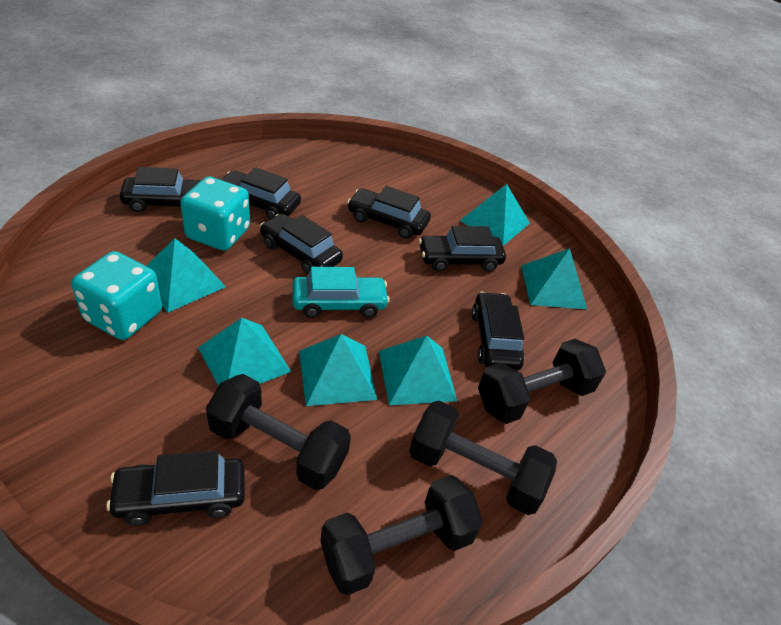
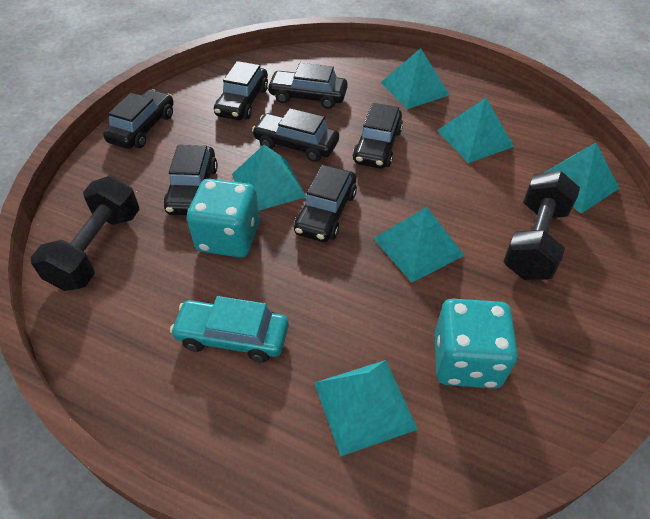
black dumbbell: [206,374,351,490] [320,475,483,596] [409,401,557,515] [478,339,606,424] = 4 -> [30,176,140,291] [503,171,580,280] = 2

